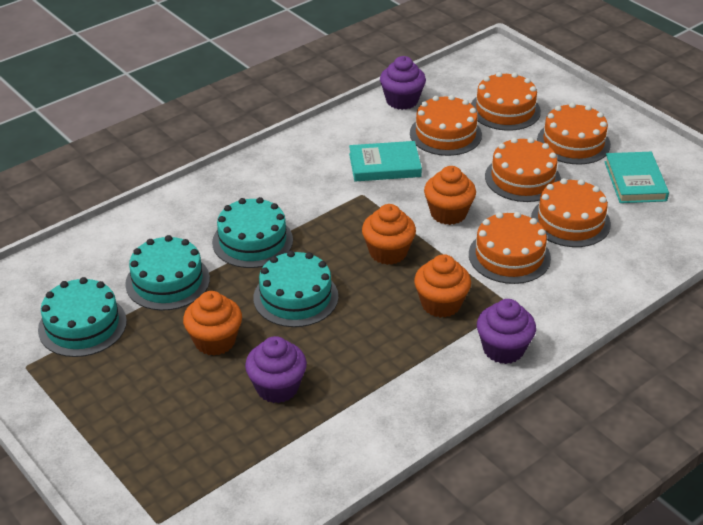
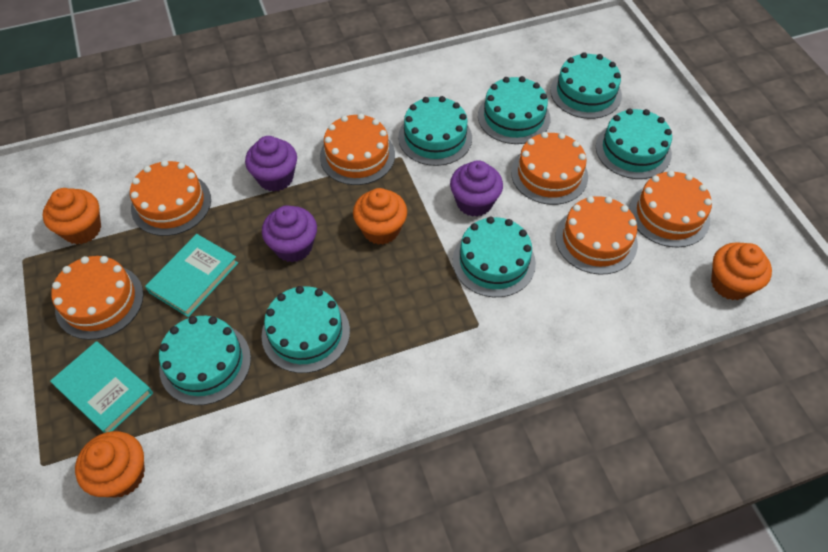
turquoise cake: [38,277,127,357] [125,235,210,311] [212,197,293,268] [253,251,338,327] = 4 -> [159,316,251,405] [261,286,350,373] [398,96,472,166] [453,217,536,297] [478,76,550,144] [550,52,622,119] [596,108,672,179] = 7

